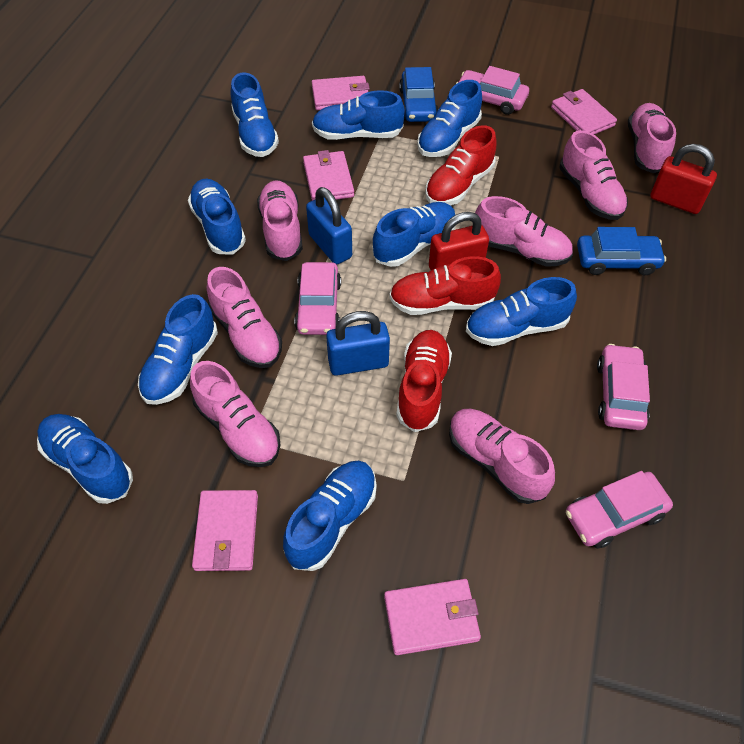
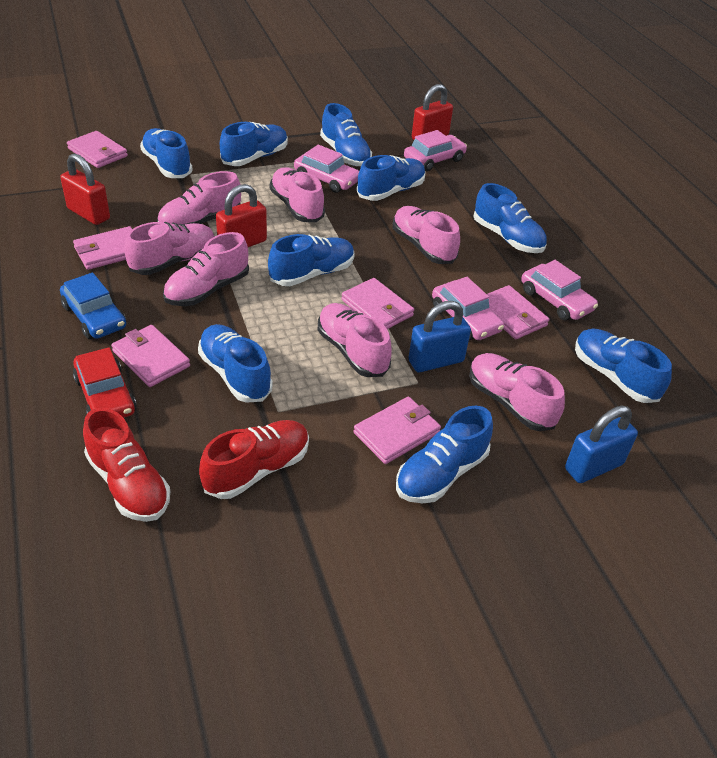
blue car: [399,67,438,122] [577,227,666,275] = 2 -> [60,273,127,339] = 1
pink wallet: [192,490,258,571] [303,150,354,201] [312,76,370,110] [384,579,481,655] [551,89,617,134] = 5 -> [67,131,128,168] [73,226,132,270] [111,325,190,387] [341,278,414,329] [354,397,441,464] [487,285,549,339] = 6
red car: none = 0 -> [73,347,137,418] = 1
red padlock: [429,212,489,270] [650,144,717,214] = 2 -> [60,153,110,225] [216,184,267,247] [412,84,453,140] = 3
red shoe: [389,256,501,315] [396,330,452,432] [425,125,496,205] = 3 -> [83,408,170,522] [199,420,309,499] = 2

